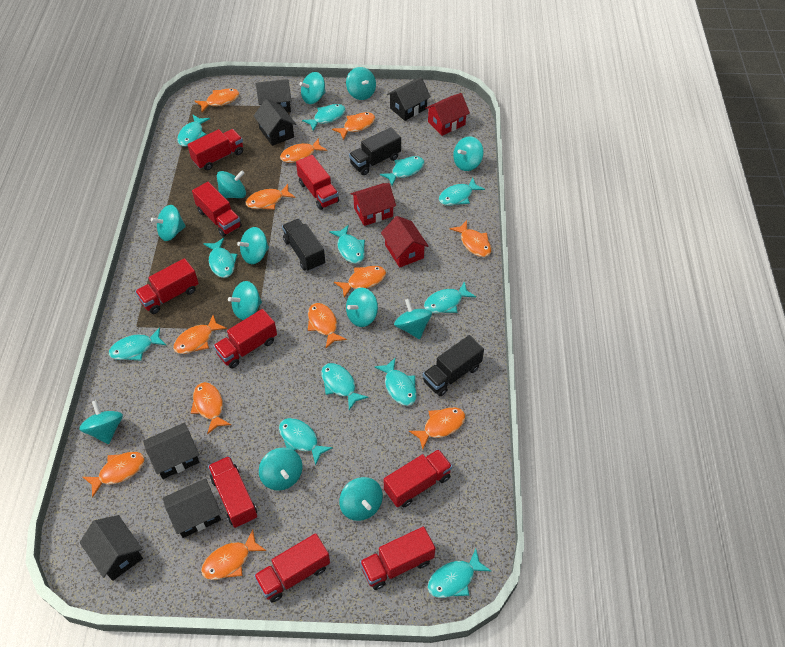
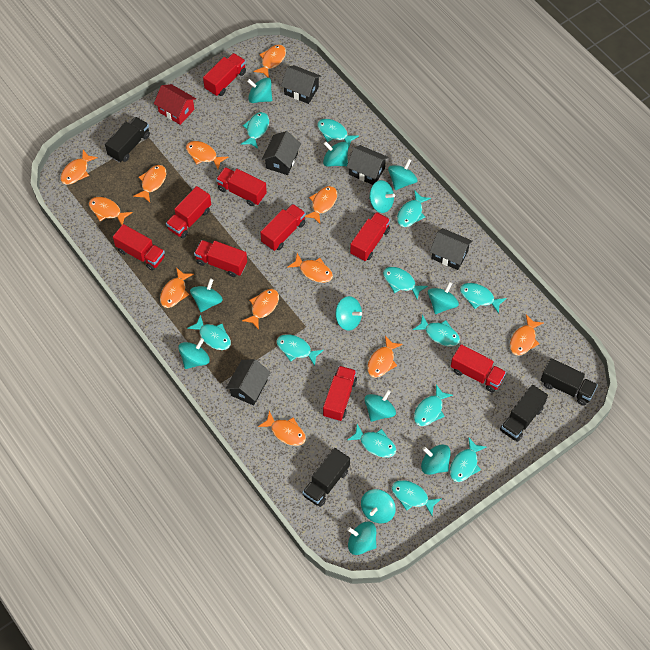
black house: [80,515,143,581] [143,423,199,479] [163,478,221,538] [254,99,296,146] [256,79,291,112] [387,77,431,121] = 6 -> [226,359,271,406] [262,131,301,175] [281,65,321,104] [347,145,389,185] [430,228,473,270] = 5
black truck: [282,219,325,271] [349,127,401,175] [423,335,484,396] = 3 -> [105,117,150,163] [302,448,350,507] [500,385,548,442] [540,358,598,406] = 4
red house: [350,183,396,226] [381,216,428,268] [425,93,470,136] = 3 -> [154,84,196,125] = 1

